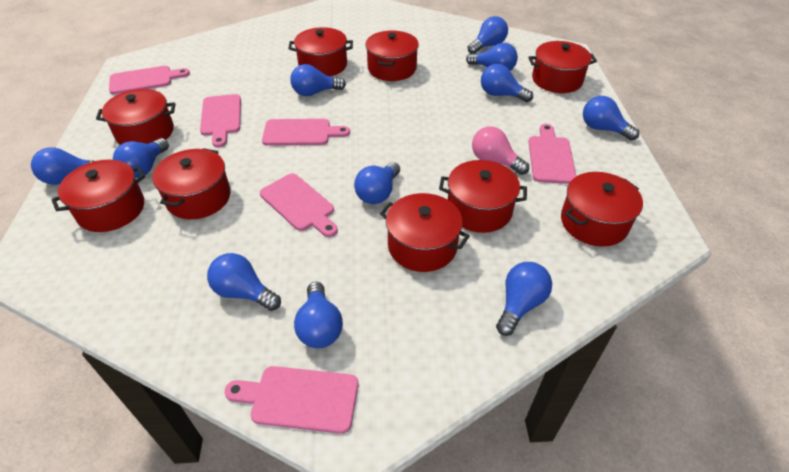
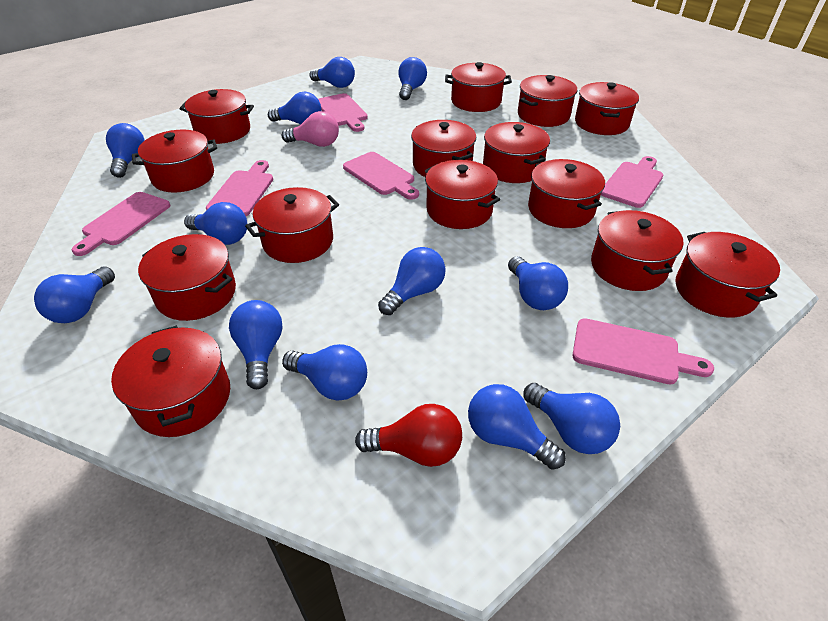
blue light bulb: [31,147,98,185] [113,138,169,178] [207,253,281,311] [290,64,346,96] [294,282,343,348] [354,162,400,204] [466,43,518,71] [468,16,508,54] [481,64,533,102] [496,262,552,336] [583,96,639,141] = 11 -> [34,267,115,323] [106,123,145,178] [184,202,247,245] [229,300,283,389] [268,92,321,124] [282,344,367,401] [310,57,355,88] [378,247,446,315] [399,57,427,100] [468,384,566,470] [508,256,568,310] [524,383,620,454] = 12
red light bulb: none = 0 -> [355,404,462,467] = 1
red pot: [51,160,145,232] [96,89,176,145] [152,148,231,219] [288,27,353,77] [365,30,419,81] [380,193,470,272] [439,160,527,233] [528,41,597,93] [561,172,643,247] = 9 -> [111,326,230,437] [132,130,217,193] [138,234,236,321] [180,89,254,144] [245,187,339,263] [411,120,476,177] [425,160,500,229] [445,62,512,112] [483,122,550,183] [518,75,577,127] [528,159,605,228] [575,82,639,135] [591,210,683,291] [676,232,780,318] = 14

